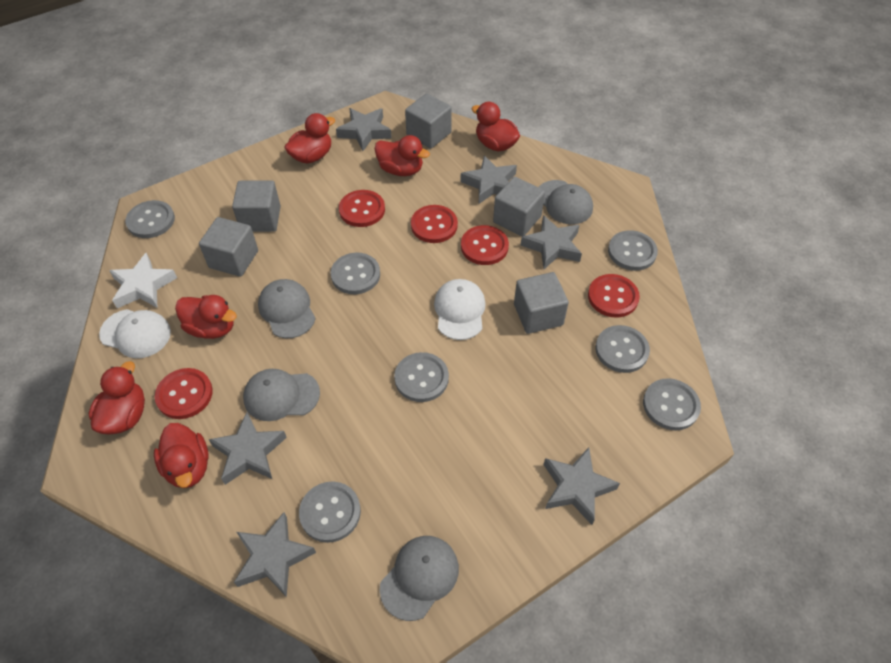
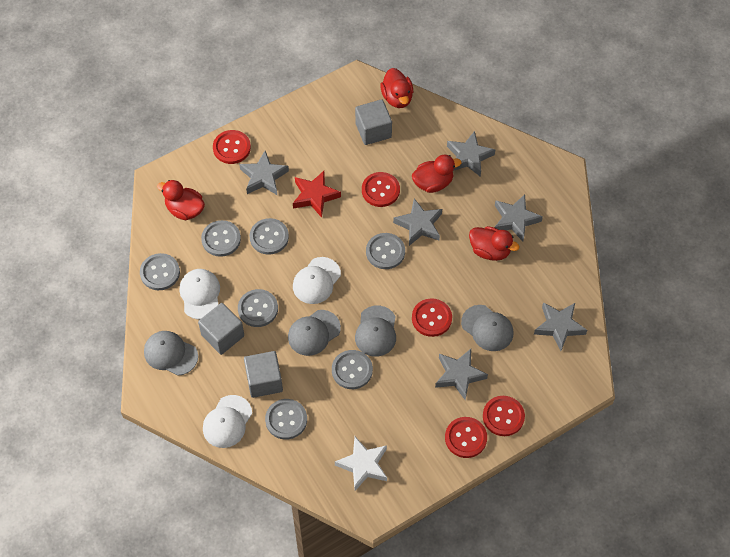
grey cube: [199,217,258,277] [232,180,281,232] [405,93,452,149] [493,177,545,237] [514,272,569,334] = 5 -> [198,303,244,355] [244,351,283,398] [355,99,392,145] = 3
red duck: [88,361,145,434] [154,423,209,488] [175,295,237,339] [284,113,335,164] [375,135,430,176] [472,102,520,152] = 6 -> [157,180,205,220] [380,68,413,108] [412,155,461,193] [469,226,519,261] = 4
red star: none = 0 -> [293,171,341,218] = 1
white cap: [99,309,171,358] [434,279,486,340] = 2 -> [180,269,220,319] [203,395,252,448] [293,257,341,304] = 3

